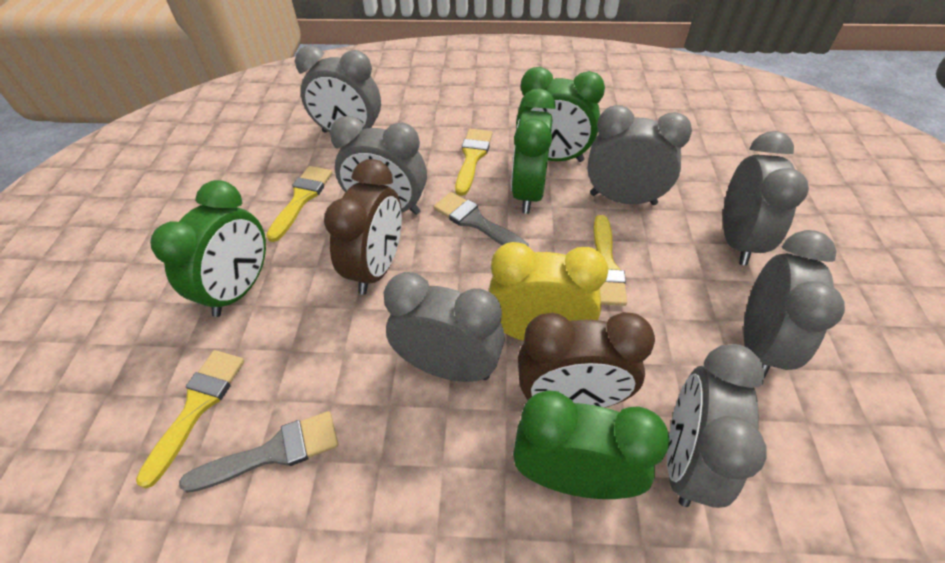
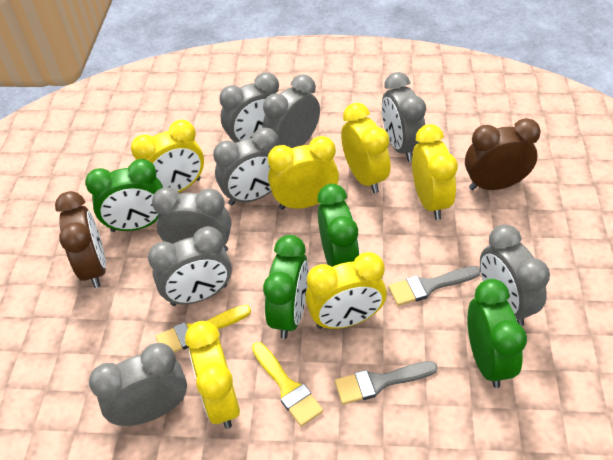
grey clock: [295,46,381,133] [330,116,427,215] [383,272,505,382] [587,105,692,205] [667,344,767,508] [723,131,809,265] [743,230,845,378] = 7 -> [89,343,187,426] [148,226,232,306] [152,187,232,251] [213,128,279,205] [219,72,279,143] [262,74,320,148] [382,72,426,162] [480,224,550,326] = 8
yellow brush: [136,350,245,488] [266,166,332,242] [455,129,493,196] [594,215,627,306] = 4 -> [156,305,251,353] [252,342,323,427] = 2
yellow clock: [489,242,608,341] = 1 -> [131,120,204,193] [185,321,240,429] [268,136,339,210] [305,252,387,329] [341,103,390,193] [412,124,458,220] = 6

